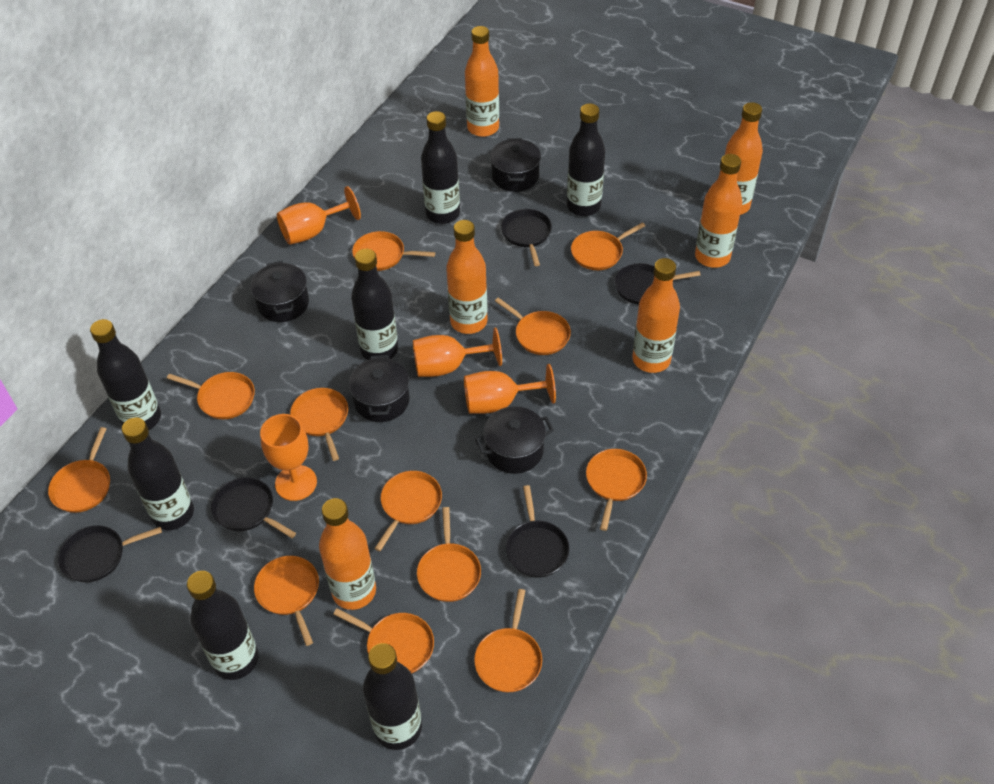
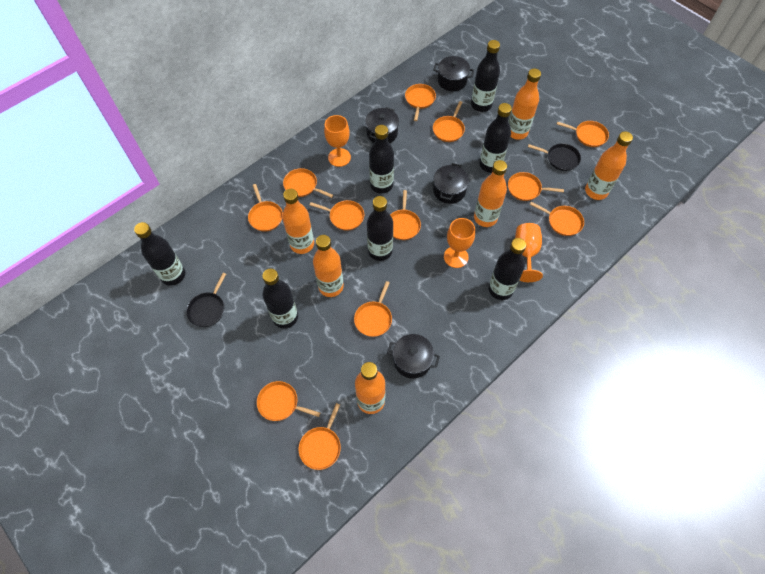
black pan: [58,525,162,582] [211,477,296,538] [501,209,552,266] [506,485,569,578] [614,263,701,304] = 5 -> [186,273,226,327] [528,143,581,171] = 2
orange goblet: [260,414,317,501] [277,186,361,245] [413,328,502,377] [464,364,556,414] = 4 -> [324,115,351,167] [444,218,475,268] [515,223,543,282] = 3

